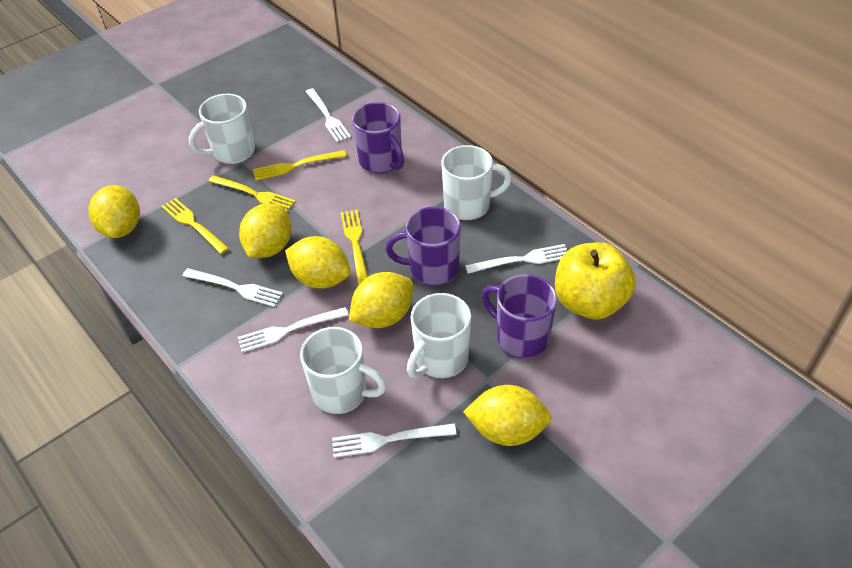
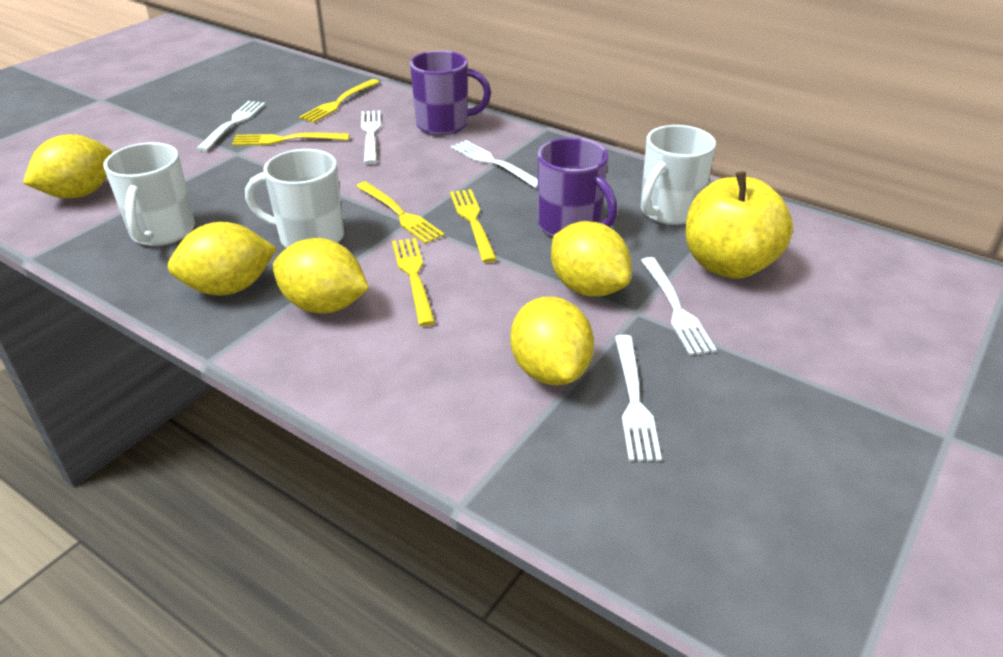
purple mug: [352,102,404,174] [386,207,461,286] [481,274,557,359] = 3 -> [410,50,491,136] [538,138,617,237] = 2
white mug: [189,94,255,164] [300,327,386,414] [407,293,471,378] [441,145,512,220] = 4 -> [104,142,195,246] [245,149,344,248] [641,125,716,225] = 3
yellow fork: [161,198,229,254] [208,175,296,212] [253,150,346,181] [341,210,368,285] = 4 -> [232,132,349,146] [299,79,379,123] [356,181,445,244] [392,238,435,326] [450,189,497,263] = 5

